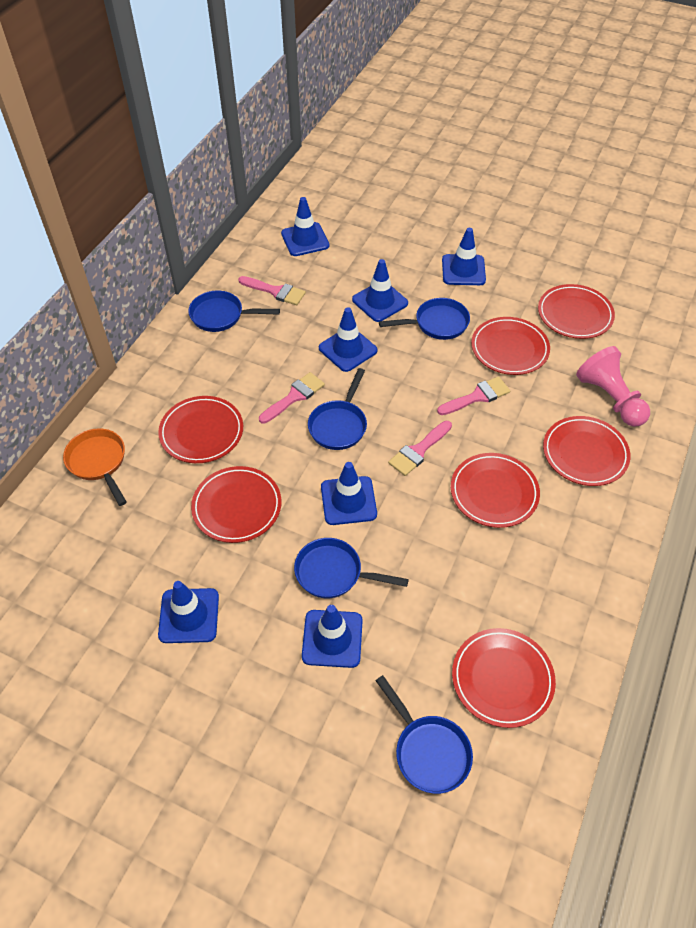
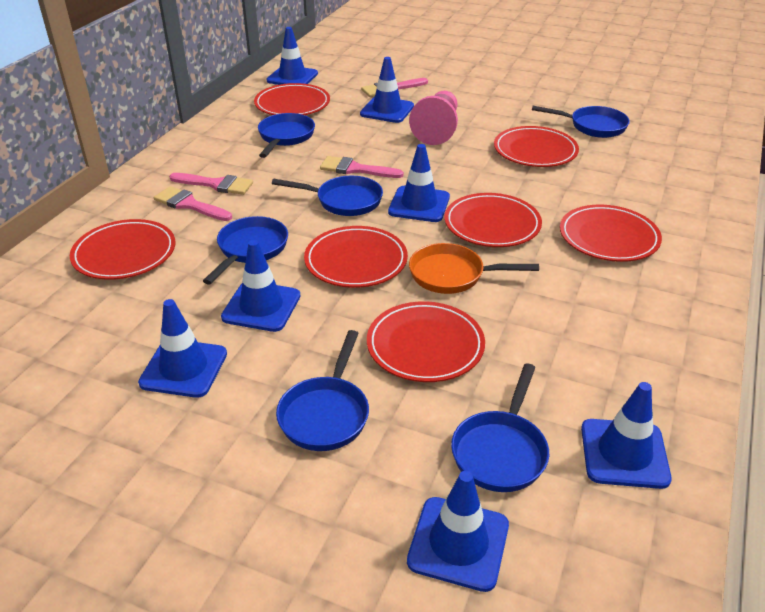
blue pan: [188,291,280,332] [294,538,409,598] [308,368,367,450] [376,675,473,794] [379,298,470,340] = 5 -> [203,216,288,285] [258,113,315,158] [272,176,383,216] [276,330,369,451] [451,363,549,492] [532,106,630,138] = 6

